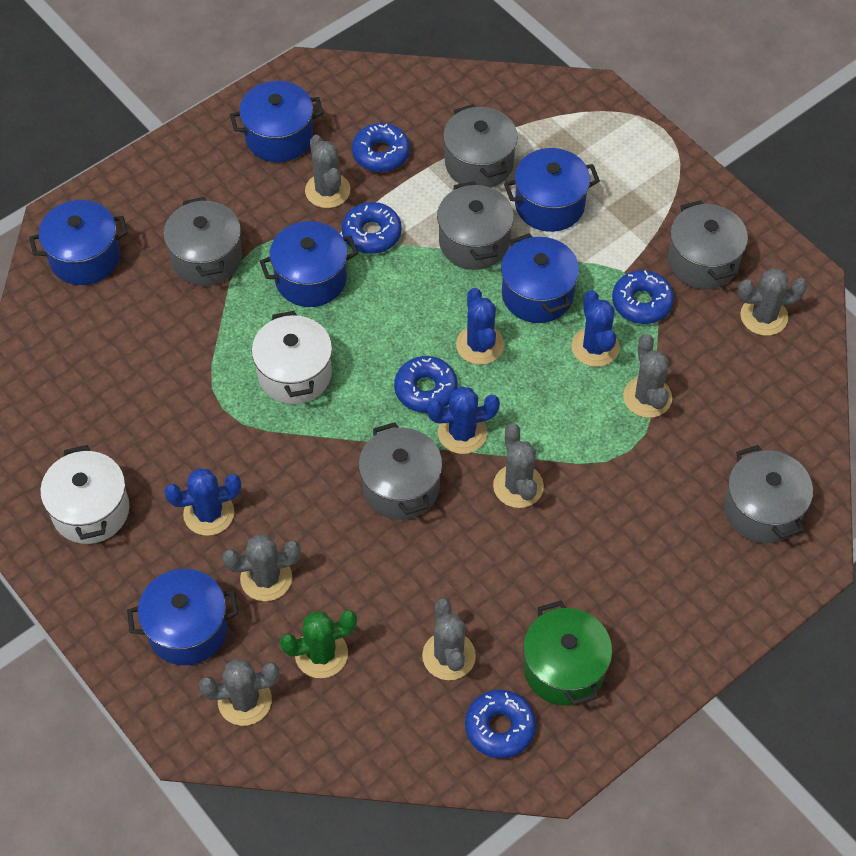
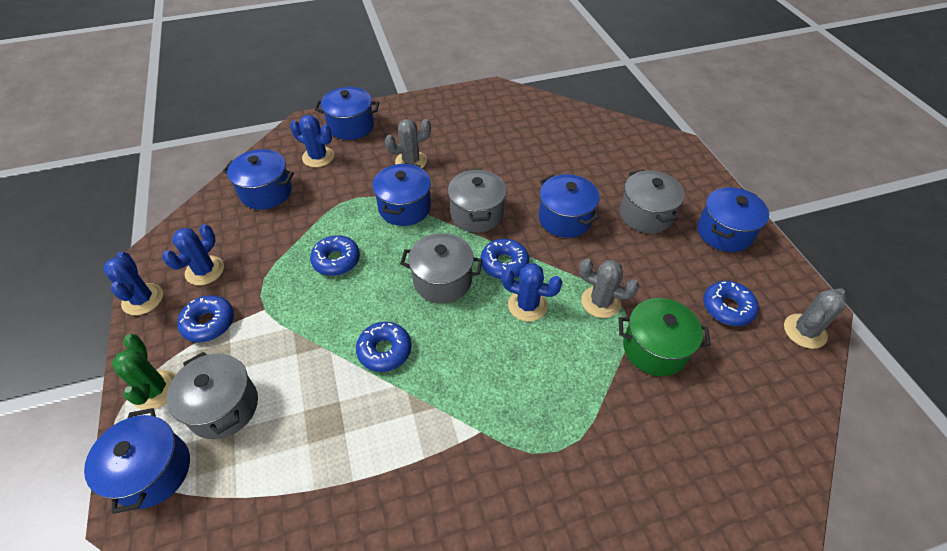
grey cactus: [199,658,280,726] [222,534,301,601] [305,135,350,208] [422,598,476,680] [493,424,544,508] [623,334,672,418] [738,268,807,336] = 7 -> [385,119,431,168] [579,259,639,318] [784,288,846,349] = 3
grey pot: [163,197,242,286] [359,422,442,520] [437,181,514,270] [443,104,518,188] [668,200,748,289] [724,445,813,543] = 6 -> [166,352,258,439] [400,233,483,304] [448,169,507,233] [620,170,685,233] = 4
white pot: [40,445,129,544] [251,311,332,404] = 2 -> none = 0

